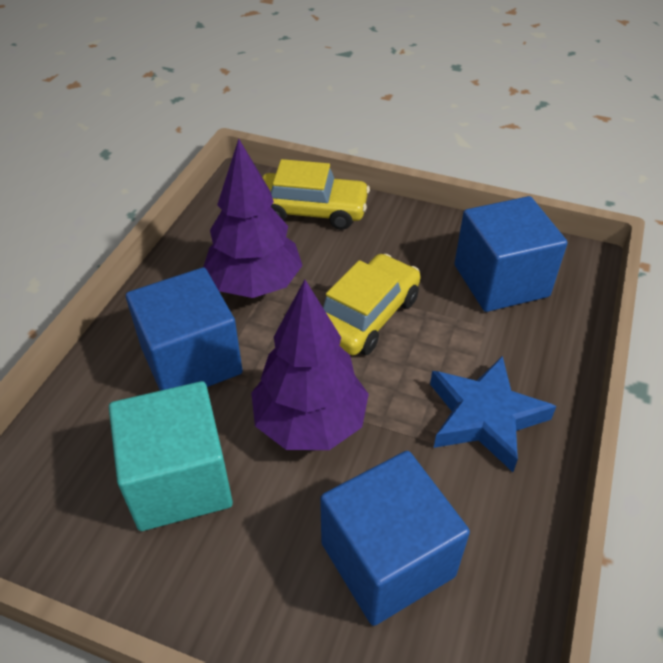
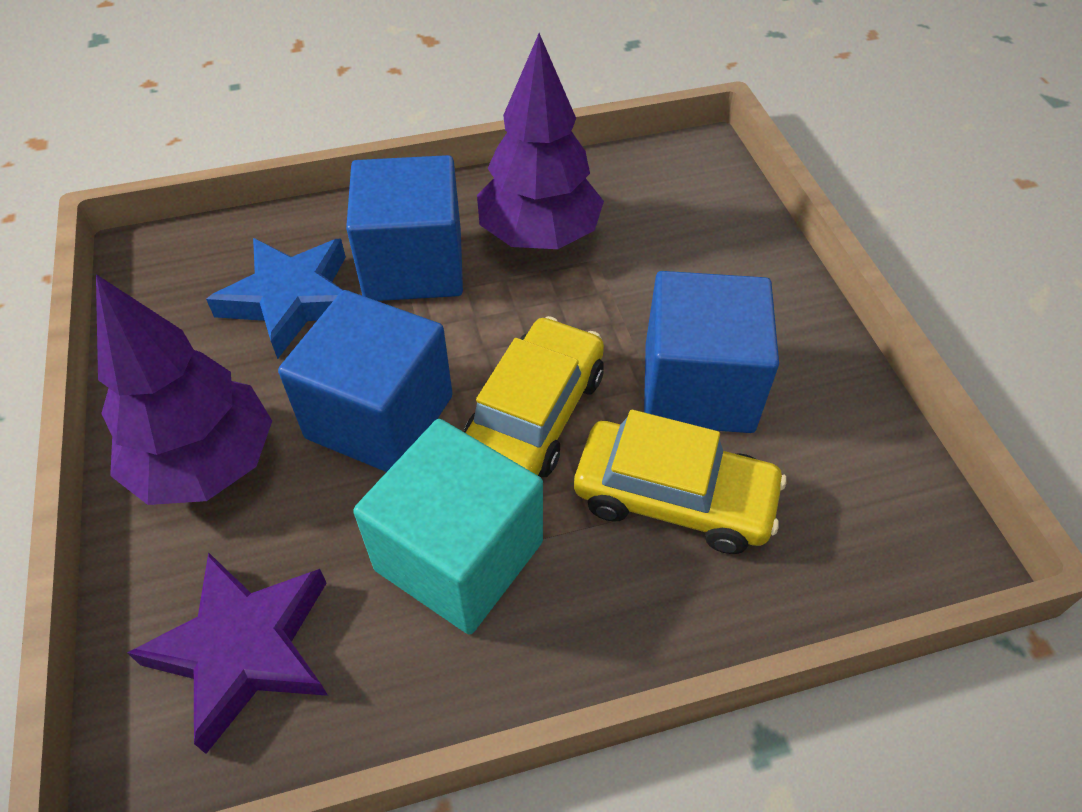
purple star: none = 0 -> [127,552,328,754] = 1

